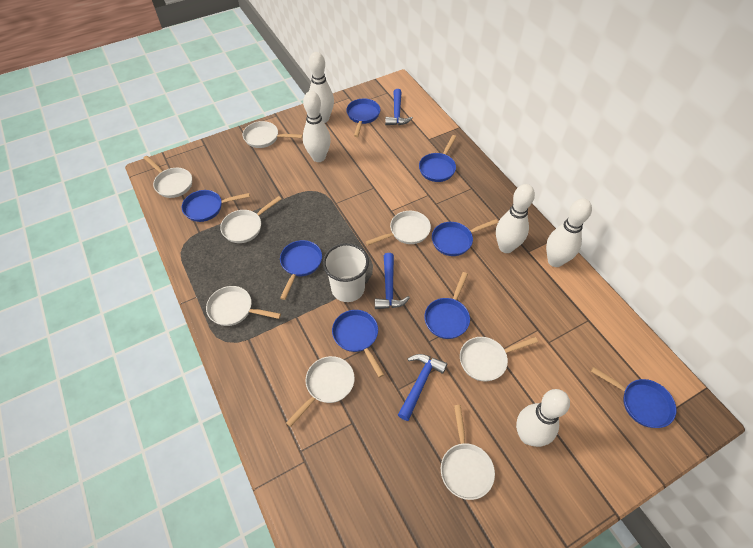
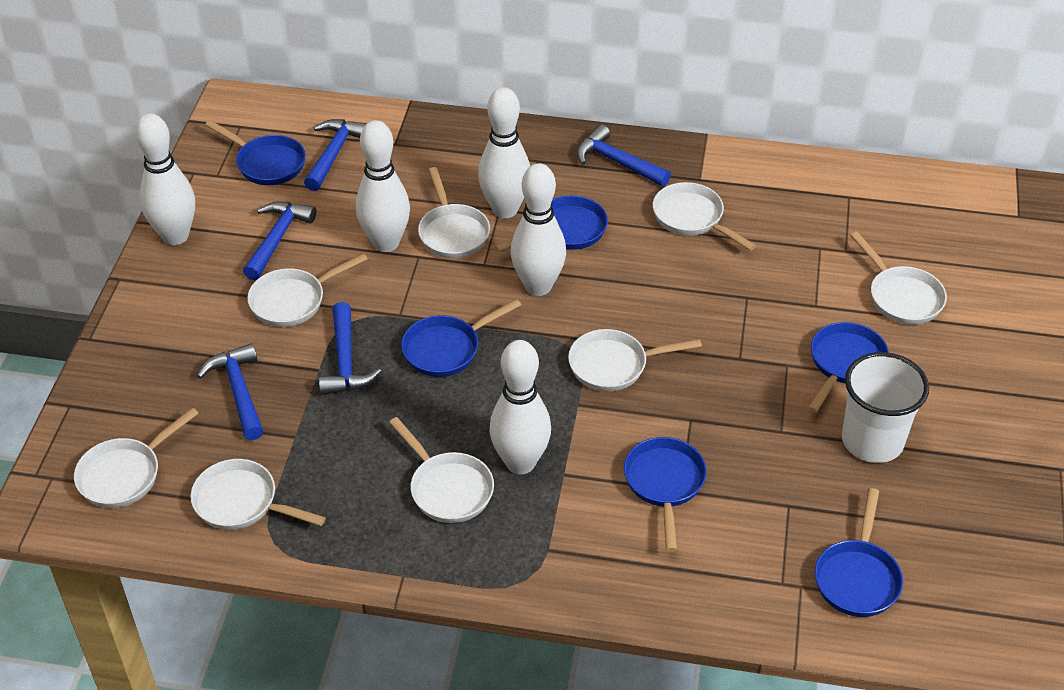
blue hammer: [375,253,410,309] [385,89,413,125] [398,354,447,421] = 3 -> [197,343,263,440] [243,201,316,280] [304,119,367,191] [319,302,381,395] [577,124,671,186] = 5
blue pan: [182,190,250,222] [280,240,322,300] [332,310,384,378] [346,99,380,137] [419,135,456,182] [424,272,470,339] [432,219,498,256] [591,367,676,428] = 8 -> [205,120,306,185] [401,299,521,377] [495,195,608,252] [624,437,707,552] [808,322,889,413] [815,488,903,617] = 6

